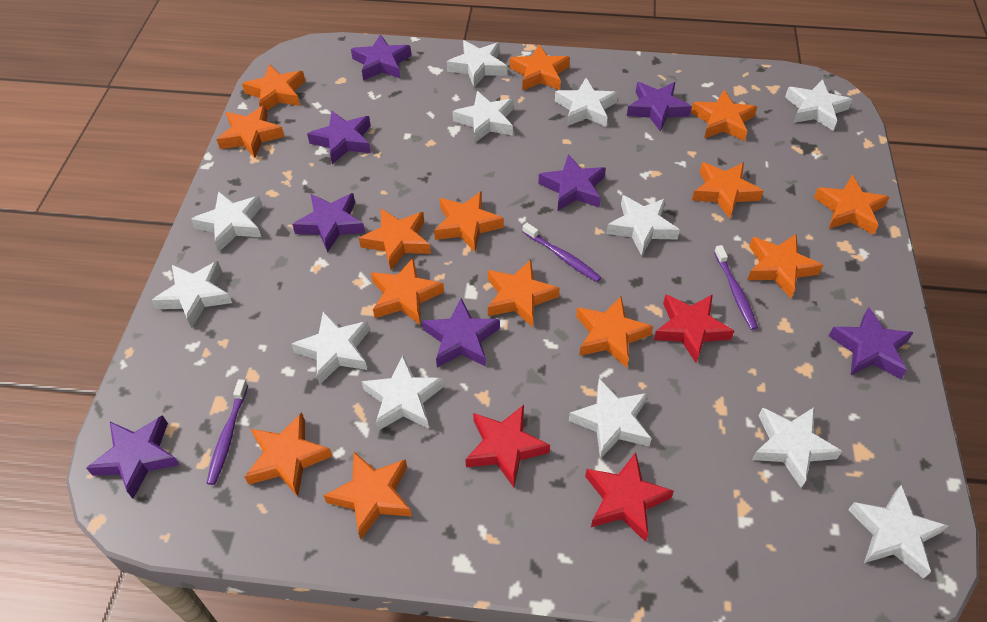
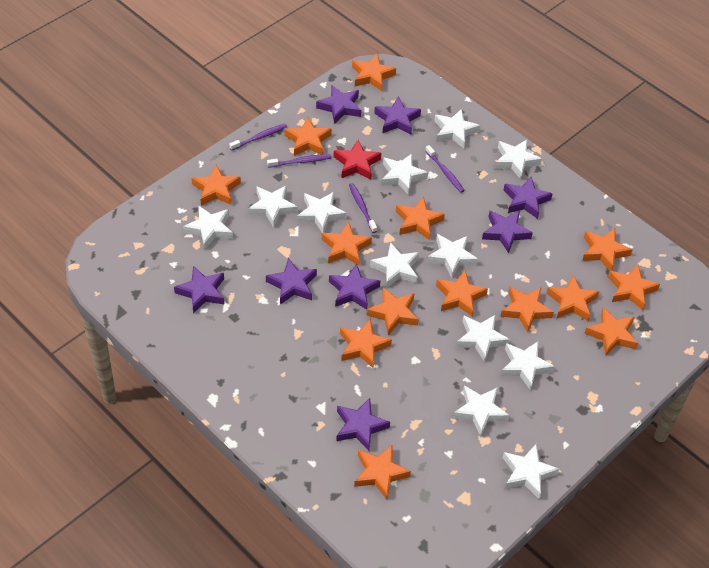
purple toothbrush: [206,379,248,485] [523,223,601,282] [714,245,758,330] = 3 -> [229,124,287,150] [267,154,331,168] [349,183,377,233] [425,145,465,193] = 4
red star: [465,405,550,488] [585,452,674,542] [654,294,734,363] = 3 -> [334,140,381,179] = 1

